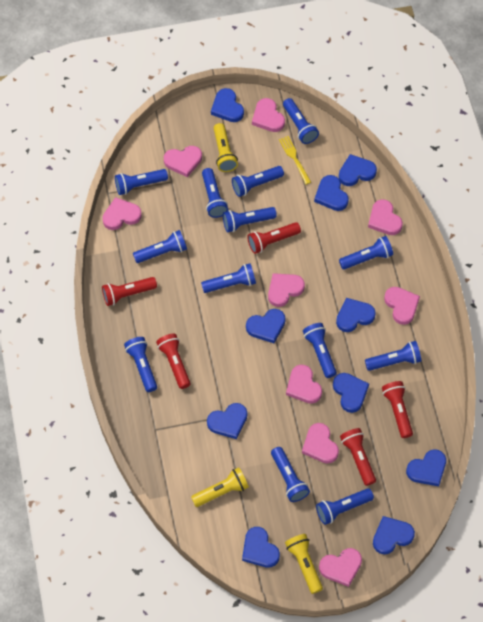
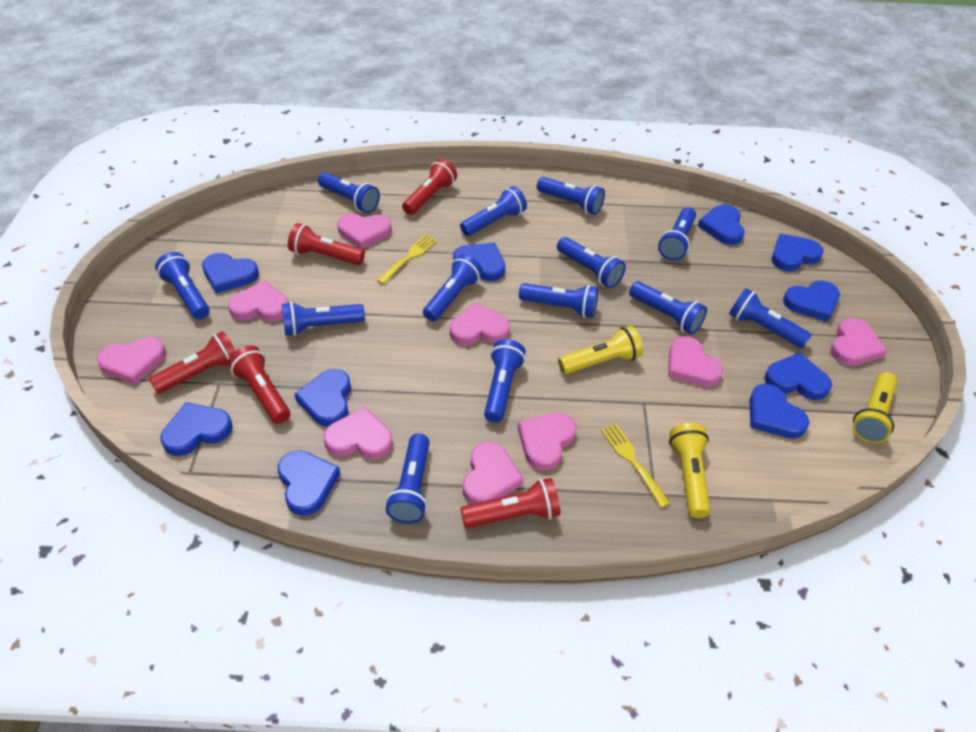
yellow fork: [279,136,311,185] = 1 -> [377,234,437,285] [601,424,670,508] = 2

